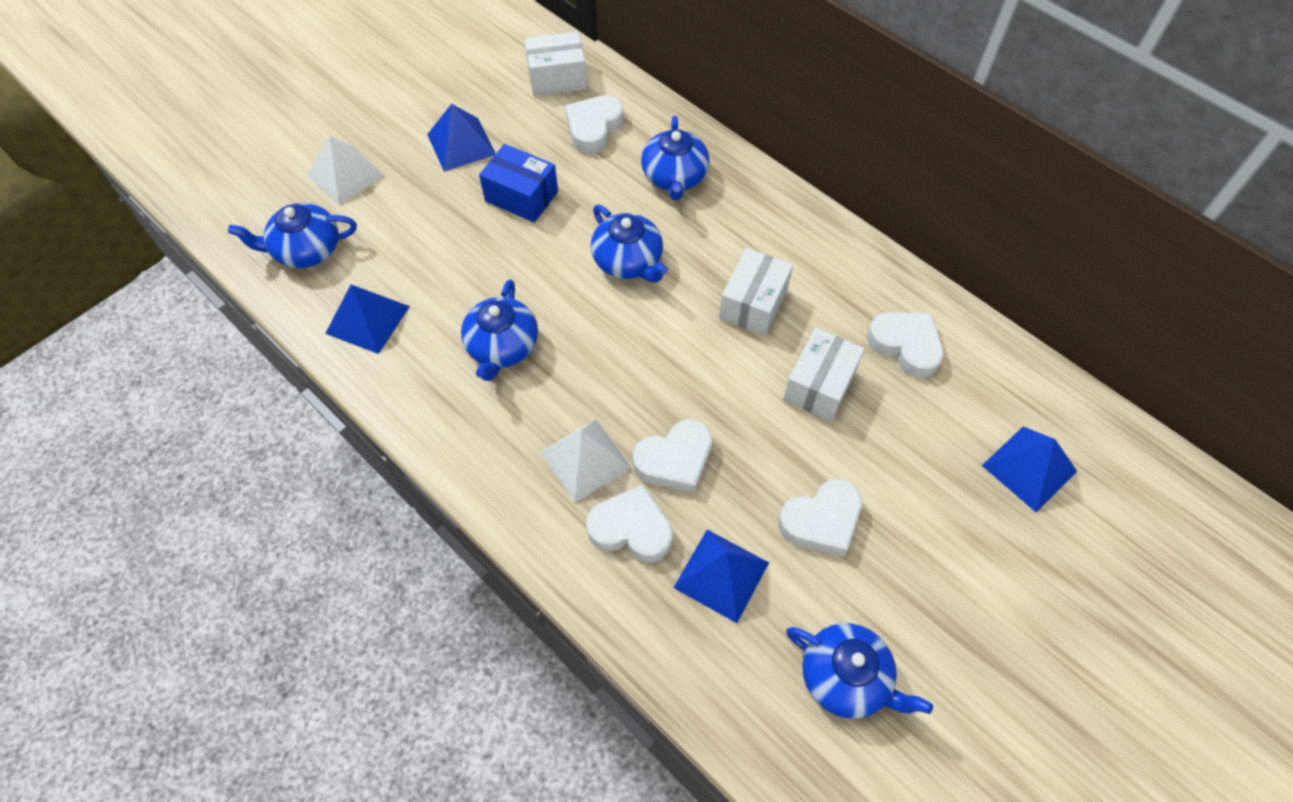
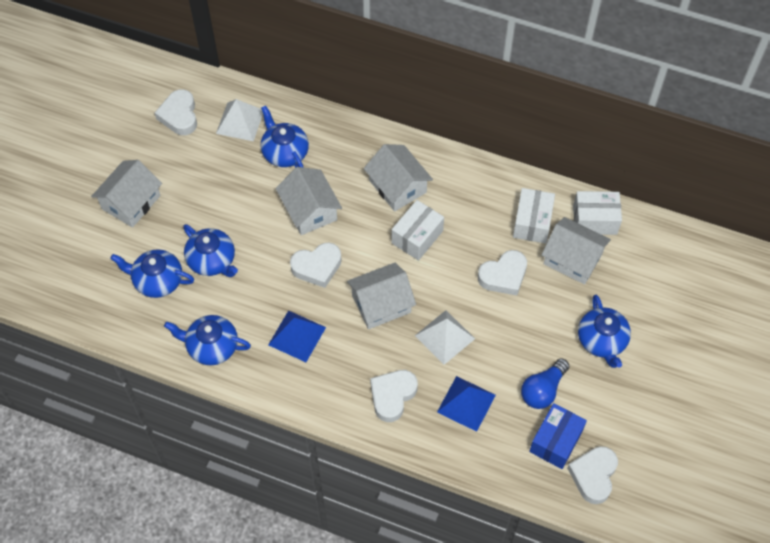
blue light bulb: none = 0 -> [521,358,570,409] = 1
blue pyramid: [325,285,410,354] [427,104,496,172] [674,530,769,623] [982,426,1077,512] = 4 -> [268,310,326,362] [437,376,496,432] = 2
white house: none = 0 -> [91,160,162,228] [275,167,342,235] [347,263,416,329] [364,144,433,211] [542,217,611,285] = 5

